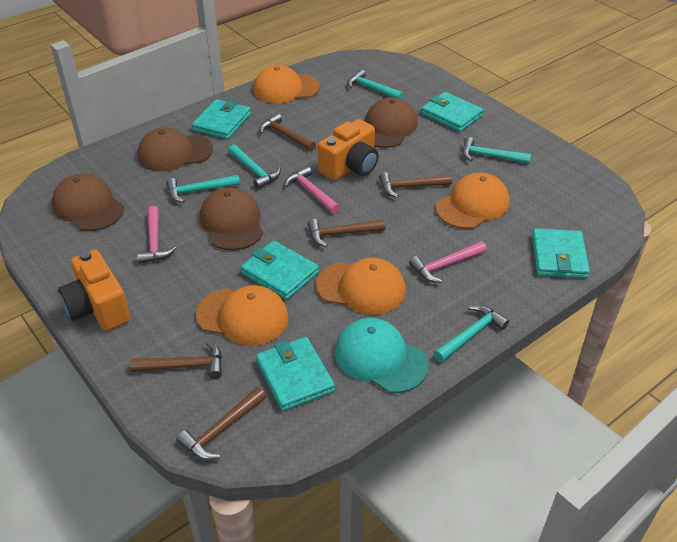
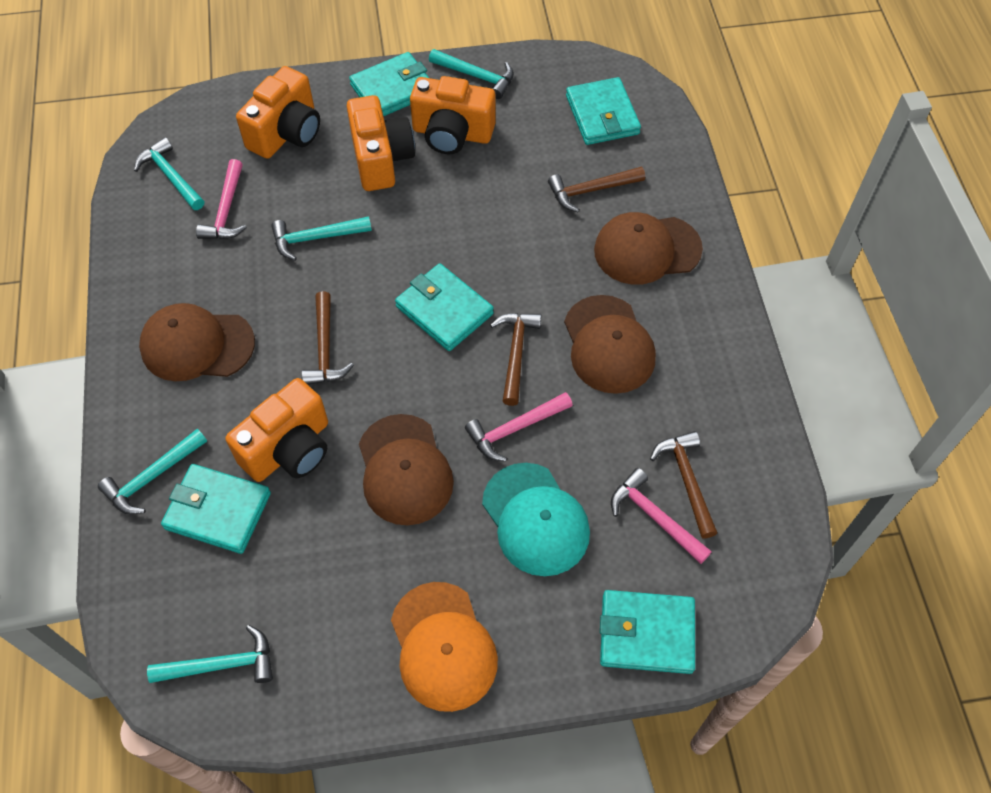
brown hammer: [130,341,222,379] [176,387,266,460] [259,113,316,151] [308,219,385,247] [379,172,452,198] = 5 -> [302,291,354,385] [490,313,542,406] [548,167,645,212] [650,431,717,539] = 4
orange camera: [58,249,130,331] [318,119,379,181] = 2 -> [226,378,328,482] [236,66,320,159] [347,95,415,191] [410,76,495,155] = 4
orange cap: [196,285,288,346] [253,65,320,103] [316,258,406,315] [436,173,510,229] = 4 -> [391,582,498,712] = 1

